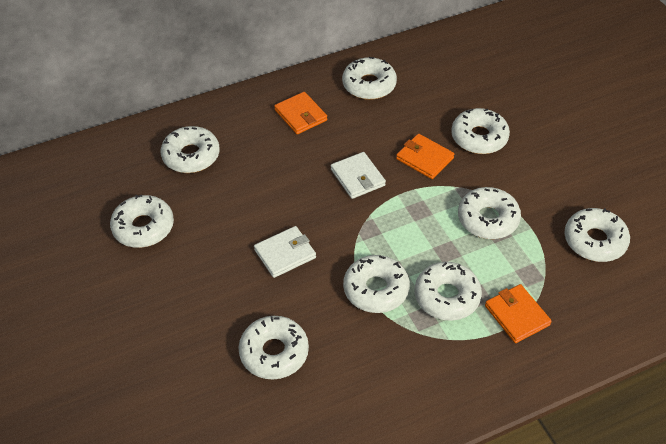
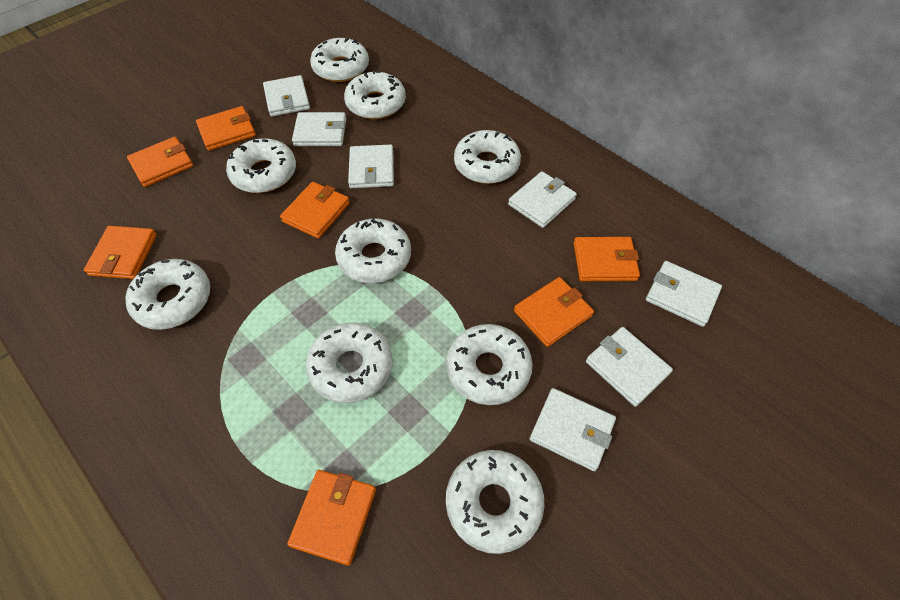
orange wallet: [274,92,327,134] [396,134,454,179] [485,284,552,343] = 3 -> [84,226,157,279] [127,137,194,187] [196,106,256,151] [280,182,350,239] [287,470,376,566] [514,277,594,347] [574,237,640,281] = 7
white wallet: [254,226,316,278] [331,152,386,199] = 2 -> [263,75,310,117] [292,112,346,146] [348,144,394,188] [508,171,577,228] [530,388,616,471] [586,327,673,407] [646,261,722,327] = 7

